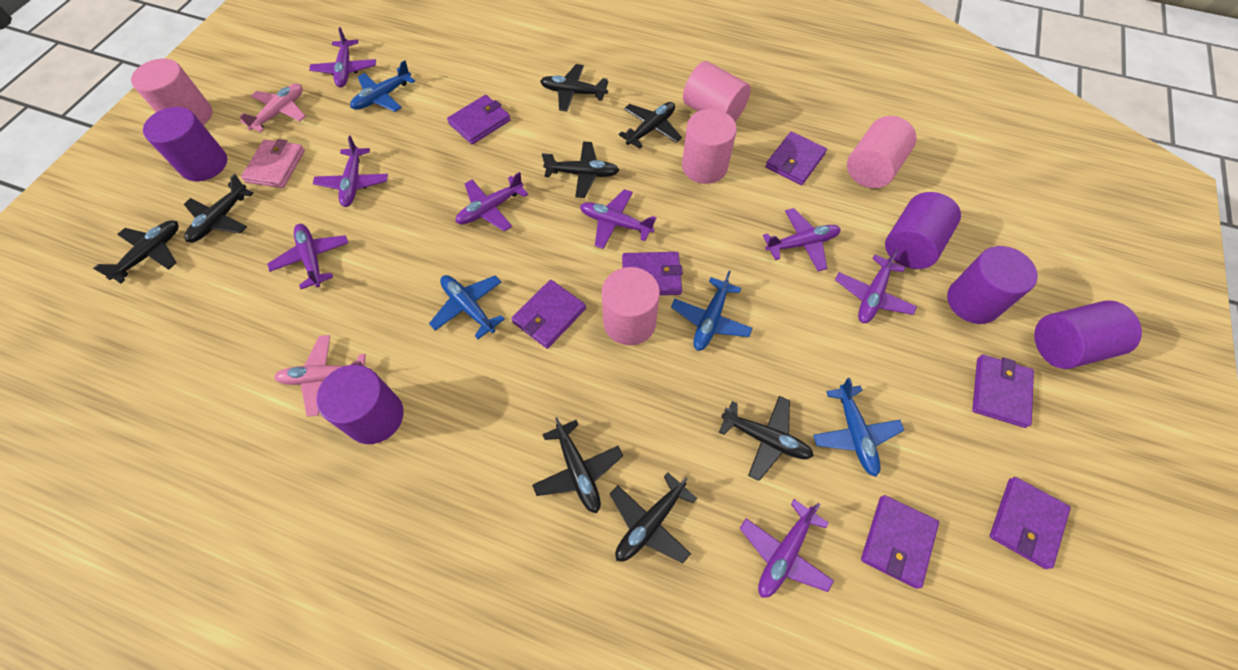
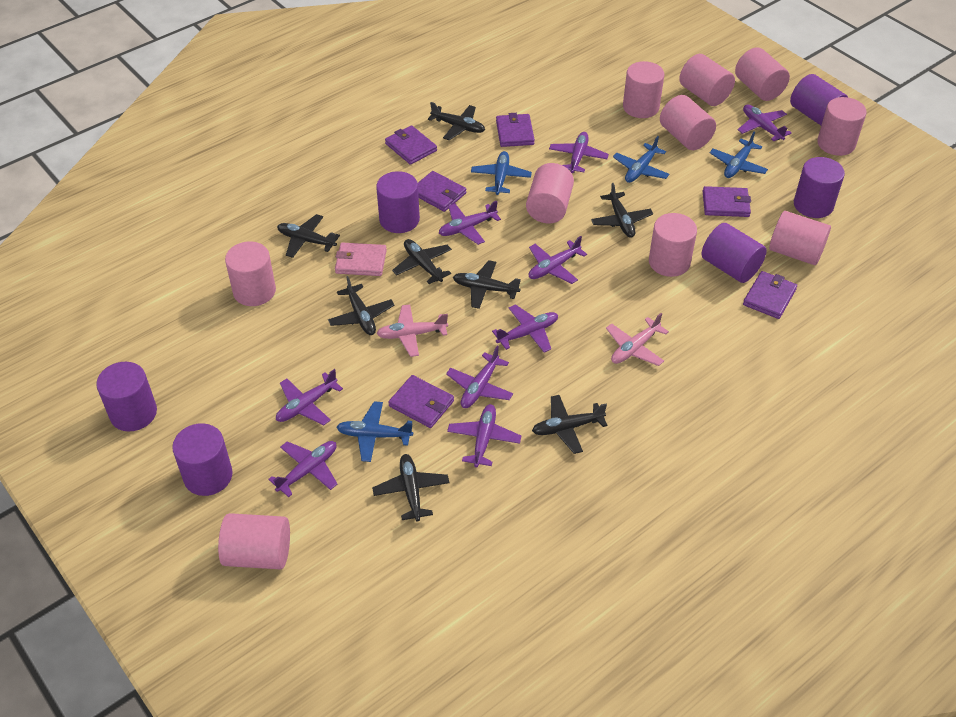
pink cylinder: [131,59,212,125] [602,267,660,345] [682,109,737,184] [683,61,751,121] [847,116,916,188] = 5 -> [218,513,290,569] [225,241,276,306] [526,163,574,223] [623,61,664,118] [649,213,697,277] [660,95,716,150] [679,54,735,106] [735,47,790,101] [769,211,831,265] [817,97,867,156] = 10
purple cylinder: [143,107,227,181] [317,365,404,444] [885,192,961,269] [947,246,1038,324] [1034,300,1142,369] = 5 -> [96,362,157,432] [172,423,233,496] [376,171,420,233] [702,223,767,283] [790,74,848,125] [794,157,845,218] = 6
purple plane: [267,224,348,289] [309,27,376,87] [313,136,388,207] [456,172,528,231] [580,189,656,249] [740,499,834,598] [763,208,841,271] [835,249,917,323] = 8 -> [268,441,338,497] [276,369,343,426] [439,201,501,245] [446,346,513,408] [447,404,521,467] [492,304,558,353] [528,236,587,284] [549,132,609,173] [738,104,792,141] = 9
purple wallet: [447,95,511,144] [511,280,586,349] [622,252,683,295] [766,132,827,185] [861,495,939,589] [972,354,1034,428] [990,477,1071,569] = 7 -> [385,126,437,165] [388,375,454,428] [418,171,466,212] [496,113,535,147] [703,186,751,217] [743,271,797,319] = 6

